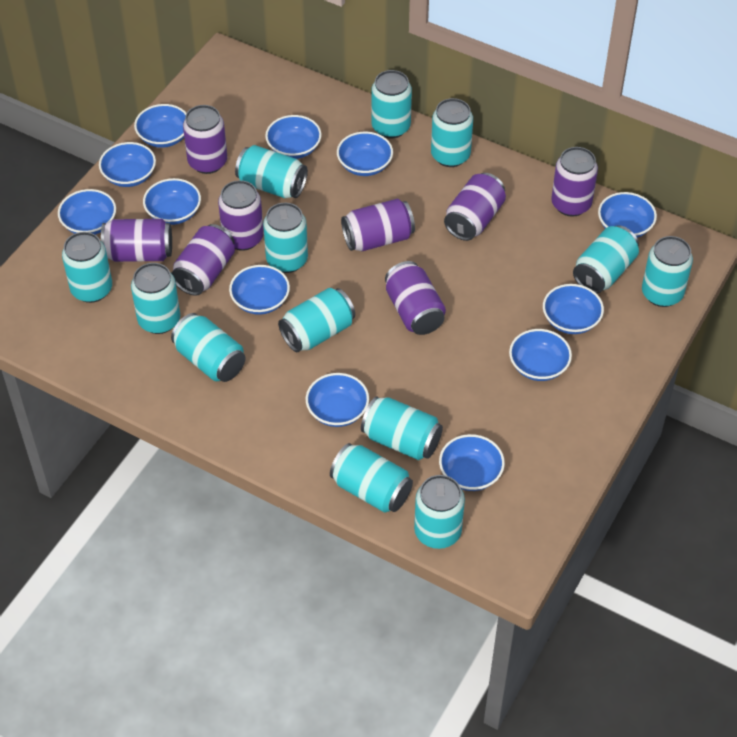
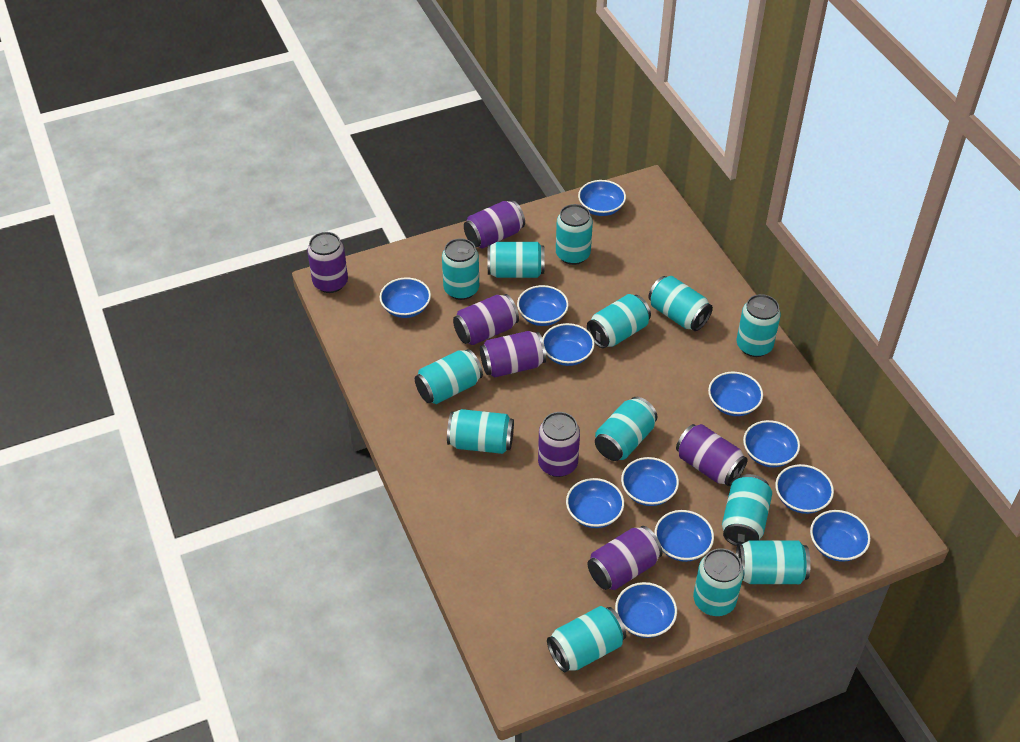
purple can: [101,219,172,262] [171,224,235,296] [183,105,227,174] [218,180,264,251] [341,199,415,251] [385,261,446,335] [444,173,506,241] [551,147,598,217] = 8 -> [307,232,348,293] [453,294,519,345] [464,200,525,249] [480,331,546,378] [538,412,580,477] [587,526,663,590] [676,424,748,486] = 7

